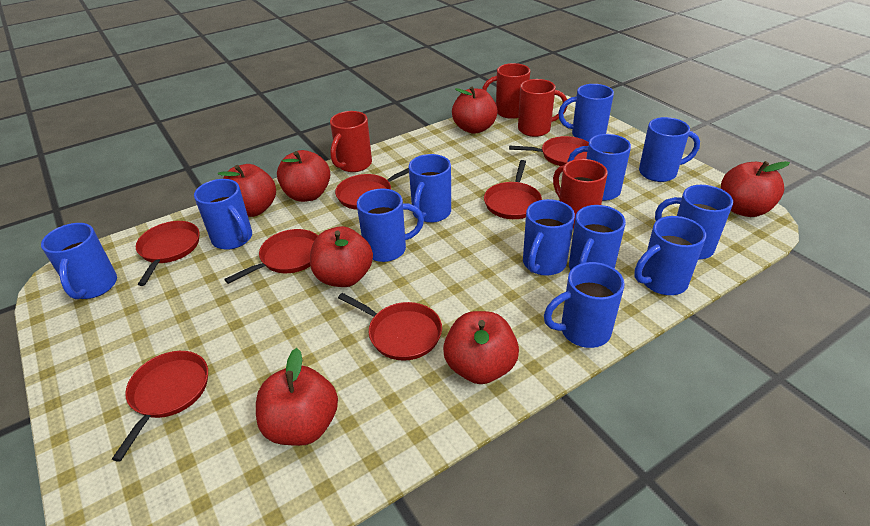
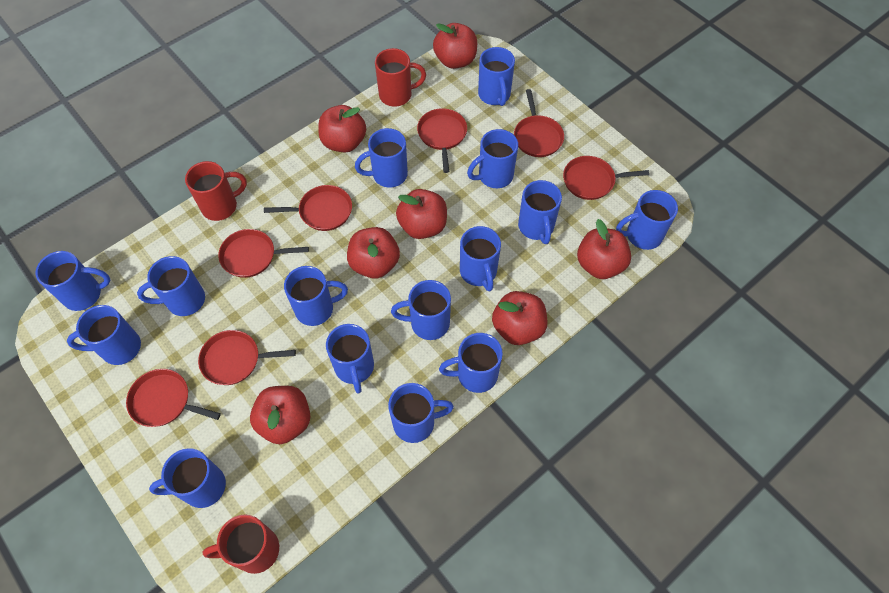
blue mug: [41,223,117,299] [194,179,252,250] [357,189,424,262] [409,154,451,223] [523,199,575,276] [544,262,625,348] [558,84,614,142] [568,134,631,201] [569,205,626,270] [634,216,706,295] [639,117,700,182] [655,185,733,260] = 12 -> [36,251,110,311] [67,305,141,365] [137,256,205,316] [149,448,226,508] [284,266,348,326] [326,324,374,394] [355,128,408,188] [388,383,454,443] [391,280,451,340] [439,333,503,393] [460,226,501,292] [467,129,518,188] [478,47,515,106] [518,180,562,244] [616,190,678,250] = 15
red mug: [330,111,372,172] [482,63,530,119] [518,79,567,137] [553,159,608,229] = 4 -> [185,161,247,221] [203,514,279,574] [375,48,426,107] = 3

